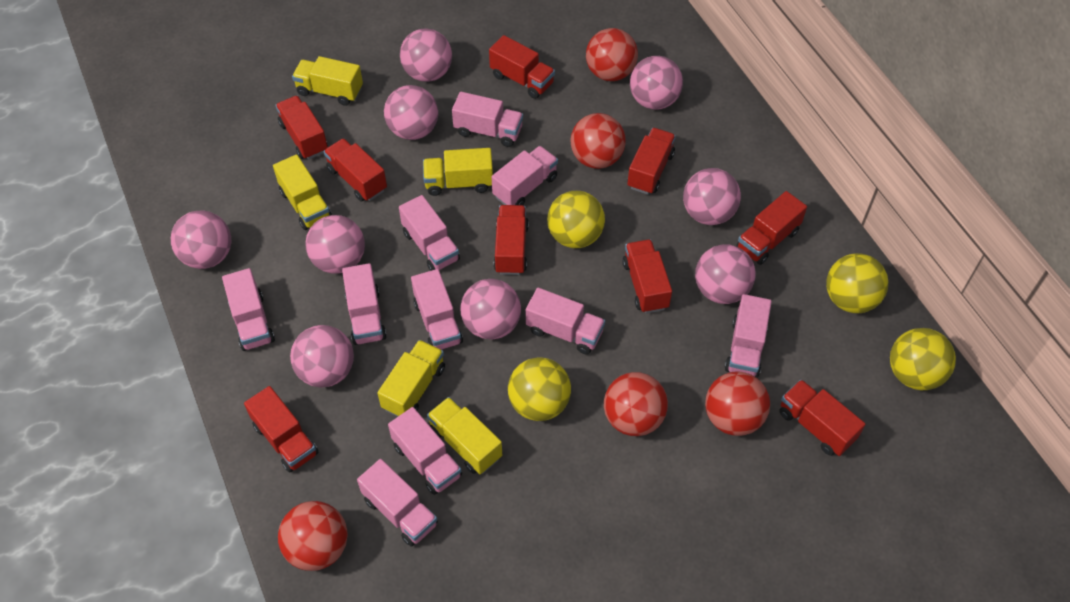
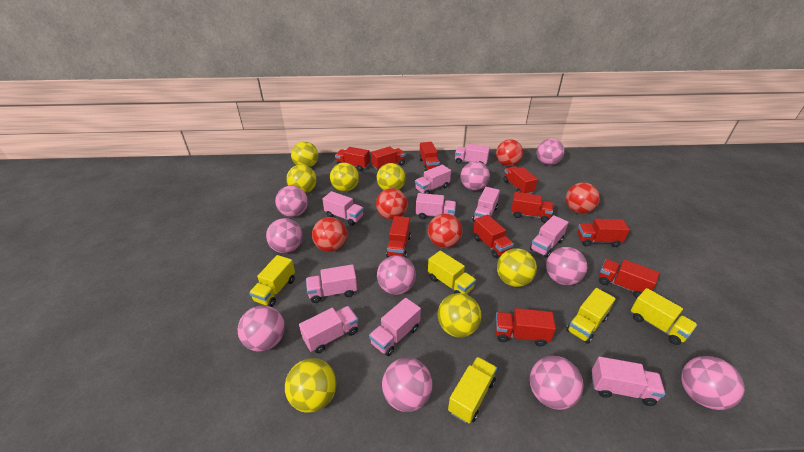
pink ball: [171,210,231,269] [290,325,354,388] [305,215,365,274] [384,85,438,140] [400,28,452,82] [460,279,521,340] [630,56,683,110] [683,168,741,225] [695,244,756,304] = 9 -> [238,305,285,352] [266,218,303,253] [275,186,308,217] [377,255,416,295] [382,358,432,412] [460,161,490,191] [530,356,584,410] [537,138,565,165] [546,247,587,285] [681,356,745,410] = 10
red truck: [244,386,319,473] [275,96,328,160] [324,138,387,202] [489,35,555,99] [494,205,529,275] [622,239,672,313] [627,128,676,195] [736,191,807,265] [779,380,866,456] = 9 -> [335,147,370,171] [371,146,405,170] [386,216,411,258] [419,142,440,171] [473,215,514,258] [495,308,556,346] [503,166,538,194] [511,192,553,223] [577,219,630,247] [599,259,659,298] = 10
yellow ball: [508,357,571,421] [547,191,605,248] [826,253,888,313] [890,328,956,390] = 4 -> [285,358,336,413] [286,165,317,193] [291,141,318,167] [330,163,359,192] [377,163,406,190] [438,293,481,337] [497,248,537,287] = 7

